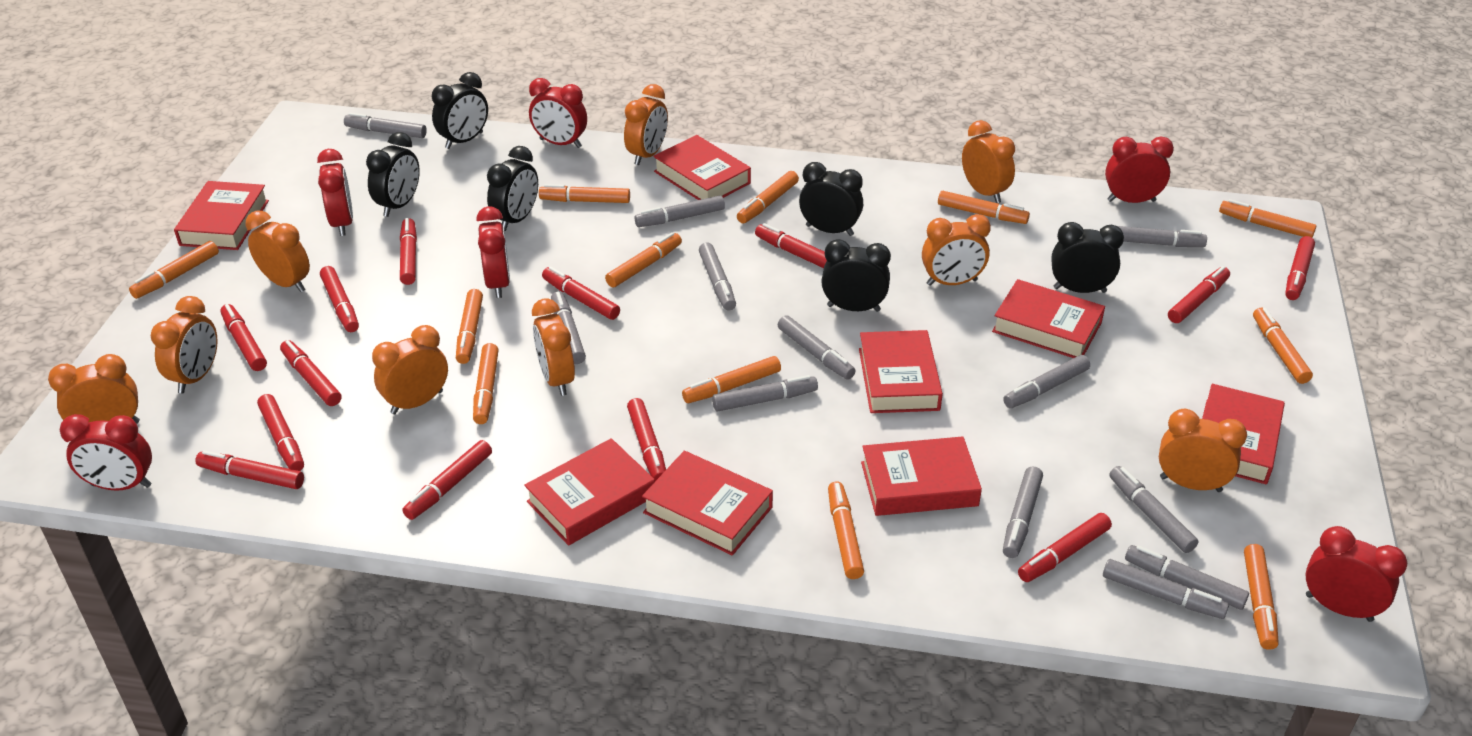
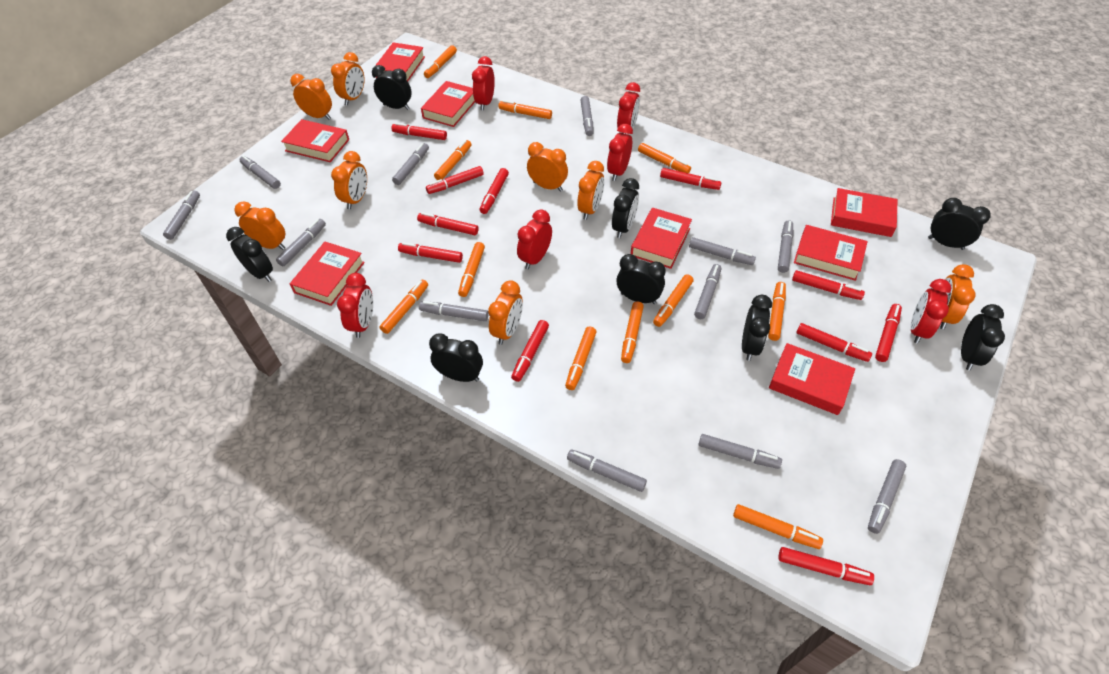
black clock: [366,132,420,217] [432,72,488,149] [487,146,538,231] [799,162,863,236] [821,239,891,312] [1051,222,1124,293] = 6 -> [226,227,273,282] [372,65,412,110] [429,333,483,382] [612,178,639,238] [616,254,666,304] [742,295,772,361] [928,198,991,250] [961,304,1005,371] = 8
orange clock: [48,354,140,424] [151,296,218,393] [245,210,310,292] [372,325,448,414] [532,298,575,396] [624,84,668,165] [922,214,991,286] [962,120,1015,203] [1159,408,1247,492] = 9 -> [234,202,286,250] [290,74,332,120] [331,52,365,105] [331,151,367,210] [488,280,523,345] [527,142,568,192] [577,161,604,220] [940,264,976,329] = 8
orange marker: [129,241,219,299] [456,289,483,364] [473,343,499,424] [539,184,630,203] [605,232,682,287] [682,356,781,403] [737,171,799,223] [828,481,864,579] [938,191,1030,224] [1219,199,1316,238] [1244,544,1279,650] [1253,308,1313,384] = 12 -> [380,280,428,334] [424,45,457,78] [434,140,471,180] [458,242,485,297] [498,100,552,119] [565,327,596,390] [621,301,644,363] [638,143,691,173] [653,274,693,327] [733,504,823,549] [768,282,786,341] = 11
red marker: [195,450,304,489] [220,304,267,371] [257,394,304,471] [280,340,342,406] [320,266,359,332] [400,218,417,285] [402,440,492,520] [542,266,620,320] [627,398,666,481] [755,223,827,268] [1018,513,1112,582] [1168,266,1230,323] [1285,236,1315,300] = 13 -> [391,123,447,140] [398,242,463,263] [417,212,479,235] [426,166,484,194] [480,168,509,214] [511,320,549,382] [660,168,721,190] [778,547,874,585] [792,270,865,300] [796,323,872,362] [875,304,902,362] = 11

